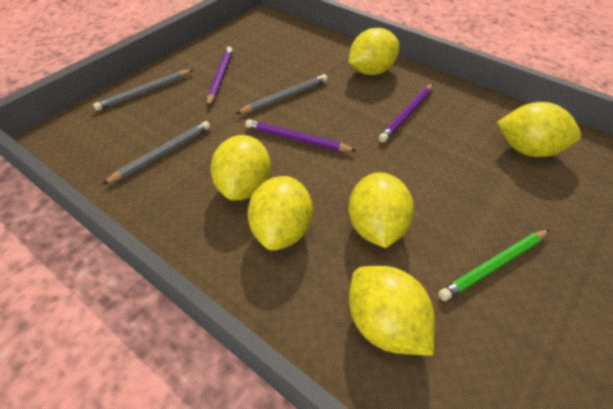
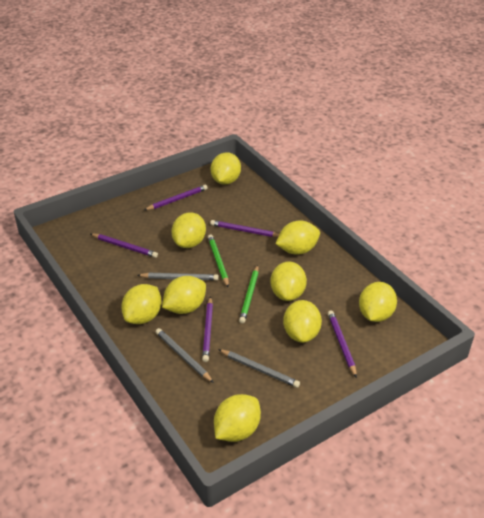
green pencil: [438,229,550,301] = 1 -> [208,234,229,288] [239,265,259,323] = 2
purple pencil: [207,47,233,107] [245,119,356,152] [379,84,433,142] = 3 -> [91,233,158,258] [144,185,207,210] [202,296,213,362] [210,220,279,237] [328,310,357,378] = 5
yellow lemon: [211,135,271,201] [248,176,313,251] [348,172,414,248] [349,28,399,75] [349,266,435,355] [497,102,581,157] = 6 -> [121,284,162,324] [162,276,206,314] [171,212,206,248] [211,152,241,185] [214,394,261,442] [270,262,307,301] [275,220,320,255] [283,300,322,343] [359,282,397,322] = 9

